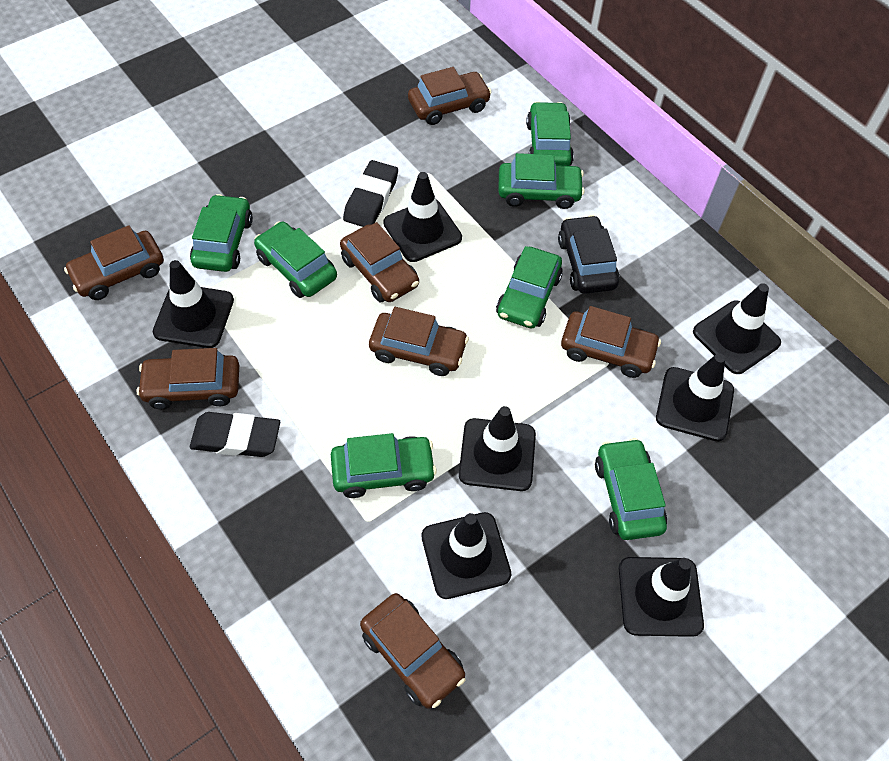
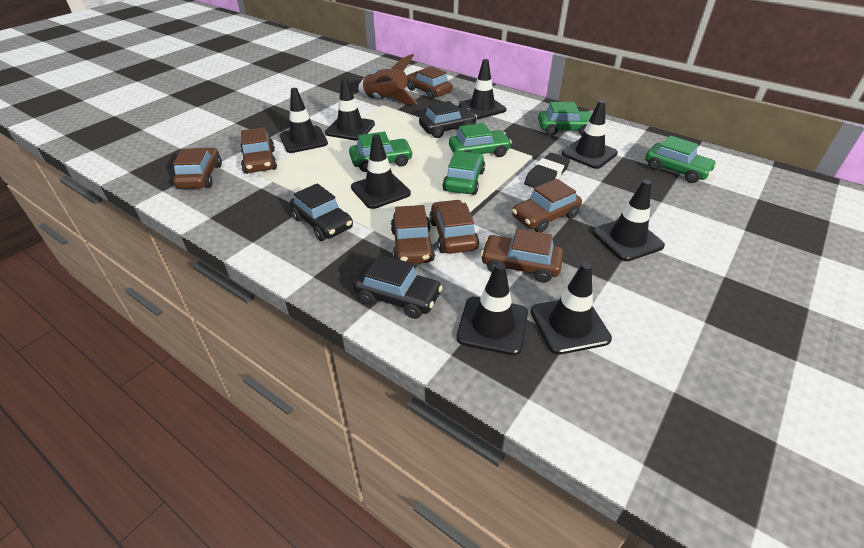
black car: [558,215,620,294] = 1 -> [290,183,353,241] [353,255,443,319] [419,101,477,138] = 3
black eraser: [190,412,280,457] [343,160,398,227] = 2 -> [524,153,570,188] = 1
black traffic cone: [153,260,234,348] [383,172,462,262] [421,512,511,599] [459,406,536,491] [619,557,704,637] [656,353,734,442] [693,283,781,374] = 7 -> [280,88,328,153] [325,78,375,141] [351,134,411,209] [456,263,528,355] [459,59,506,119] [531,262,612,355] [562,100,618,169] [592,180,665,261] = 8
brown rocket: none = 0 -> [358,54,418,105] = 1
green car: [190,194,253,272] [254,221,337,298] [331,433,437,498] [496,246,563,328] [498,153,585,209] [526,101,574,166] [595,438,667,540] = 7 -> [349,132,413,172] [443,151,485,195] [449,123,512,157] [538,102,593,136] [645,136,717,183] = 5

